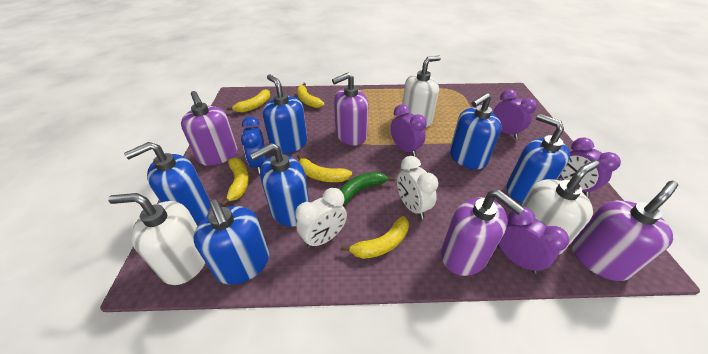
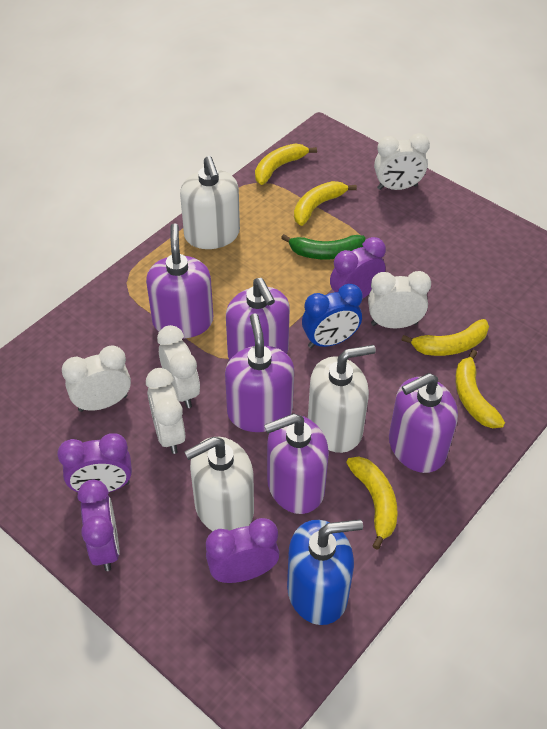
blue soap dispenser: [124,142,210,224] [193,200,269,285] [249,143,309,227] [263,75,307,154] [450,93,502,169] [507,114,570,203] = 6 -> [287,519,363,625] = 1
purple soap dispenser: [181,91,237,166] [332,73,369,146] [441,190,525,276] [572,181,678,281] = 4 -> [146,223,213,339] [225,314,294,432] [226,278,290,360] [264,413,329,514] [389,373,458,473] = 5
white clock: [295,188,347,249] [397,156,438,219] = 2 -> [62,345,131,412] [146,368,185,454] [157,325,200,408] [368,271,431,328] [374,133,430,190] = 5

